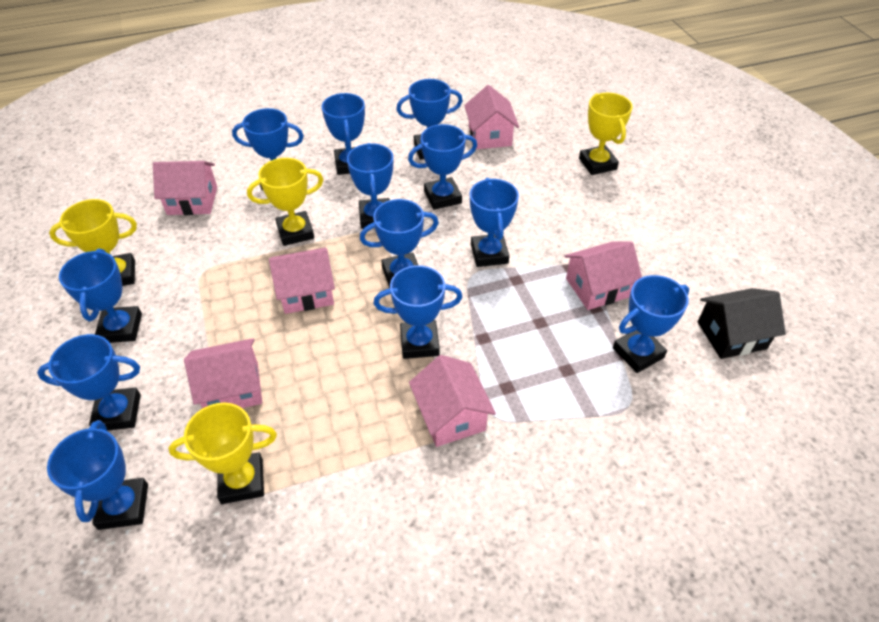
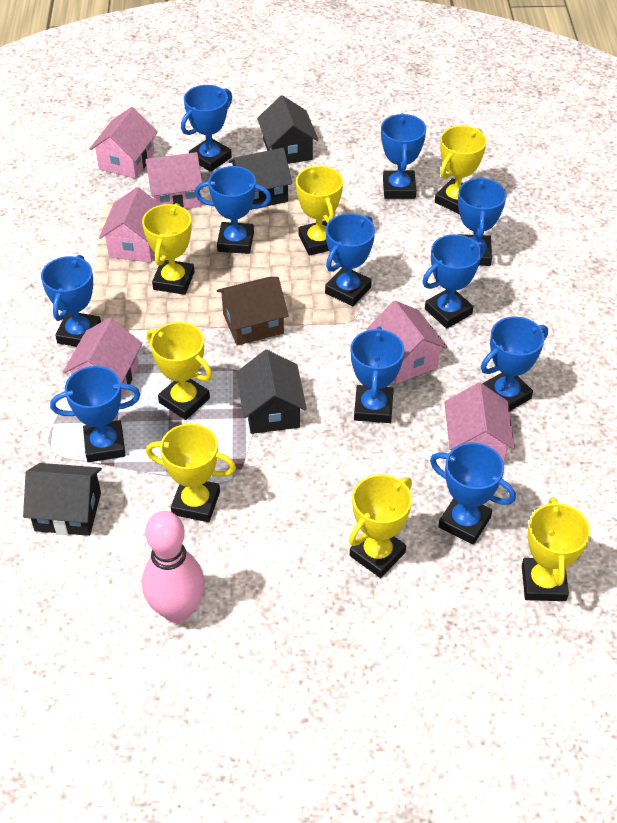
black house: [698,288,786,359] = 1 -> [23,463,102,536] [228,148,292,210] [236,350,307,434] [257,95,318,164] = 4
blue trophy: [37,334,141,430] [47,420,148,530] [59,249,142,343] [232,108,304,190] [322,93,365,175] [347,143,393,229] [360,199,439,288] [374,265,462,359] [396,79,463,160] [408,124,477,210] [470,178,519,267] [613,275,689,373] = 12 -> [41,255,101,347] [50,366,141,462] [181,85,232,172] [195,166,271,254] [325,213,375,307] [351,326,404,423] [381,113,426,199] [422,234,486,329] [430,443,516,545] [458,177,507,266] [481,316,548,411] = 11
brown house: none = 0 -> [217,277,289,345] = 1
pink bowling pin: none = 0 -> [142,511,205,623] = 1
yellow trophy: [49,199,137,286] [169,403,277,504] [247,158,323,246] [579,93,633,175] = 4 -> [142,203,194,295] [146,423,236,522] [147,322,212,420] [296,166,343,256] [349,474,412,578] [435,126,486,214] [522,497,590,601] = 7

